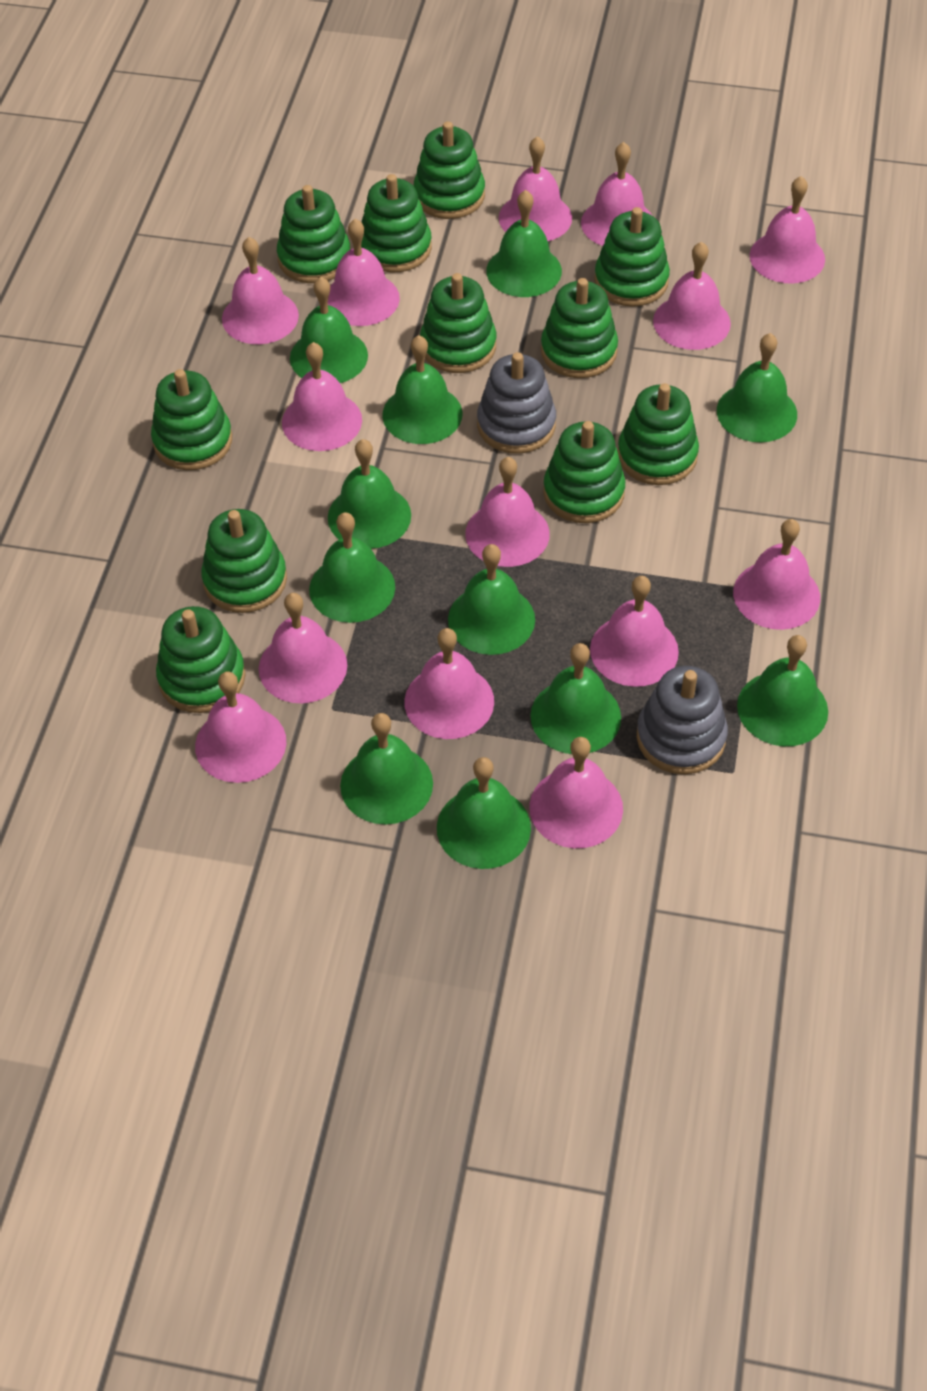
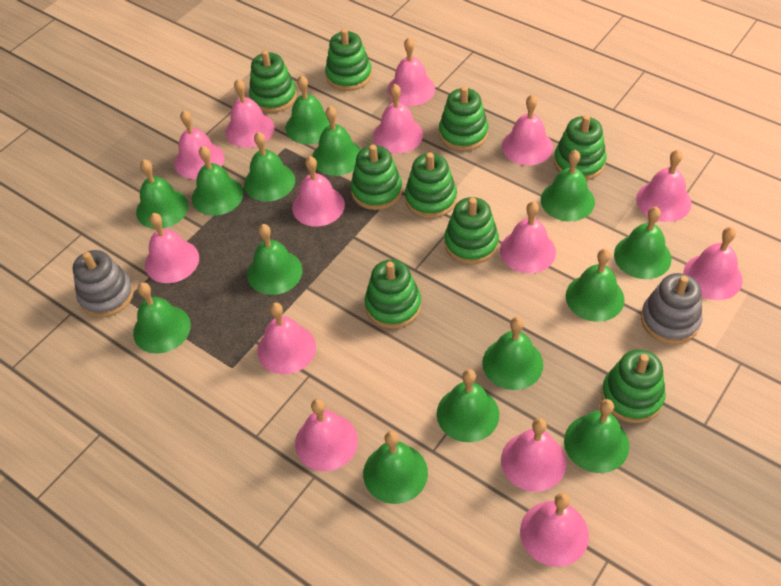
green bell: [290,277,368,383] [309,512,395,623] [328,439,411,549] [340,713,433,825] [382,335,463,444] [437,757,531,869] [448,544,535,655] [486,190,562,297] [530,643,621,754] [717,333,797,442] [737,635,828,746] = 11 -> [133,283,191,354] [136,159,188,229] [192,146,244,216] [244,132,295,202] [247,224,303,295] [285,75,330,144] [312,106,361,176] [363,431,428,504] [437,369,499,442] [482,317,543,390] [541,150,595,221] [564,399,629,473] [566,249,625,322] [614,207,672,279] = 14
green stacking toy: [151,369,232,470] [156,606,246,713] [201,509,287,613] [277,185,350,283] [361,174,432,273] [414,122,485,219] [420,273,496,373] [541,278,618,378] [543,421,625,523] [594,207,670,307] [618,383,699,485] = 11 -> [249,50,297,113] [325,28,372,91] [351,145,402,210] [364,259,421,329] [405,152,457,218] [439,86,488,151] [444,197,499,264] [554,115,606,180] [601,349,666,423] = 9

